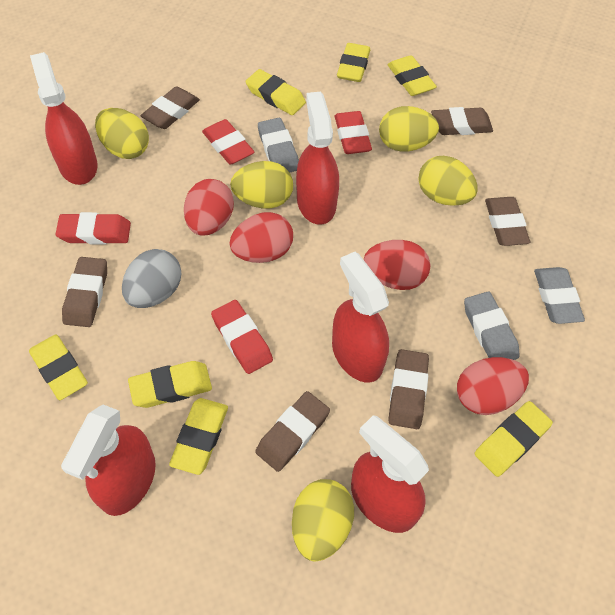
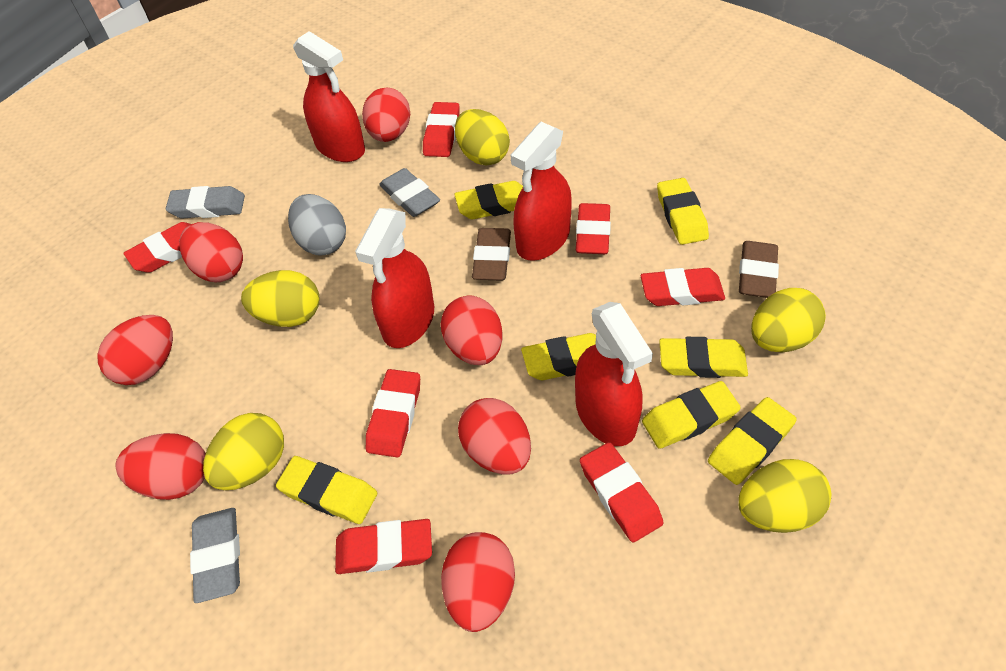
brown eraser: [62,257,107,327] [140,86,200,129] [255,391,330,472] [388,349,429,429] [431,107,493,135] [485,197,530,246] = 6 -> [472,228,511,281] [739,241,779,298] = 2
red egg: [184,179,234,236] [230,212,293,263] [364,240,430,290] [457,357,529,415] = 4 -> [97,315,173,385] [115,433,206,500] [179,222,243,282] [362,88,410,142] [441,296,502,365] [441,532,515,632] [458,398,531,474] = 7
red eraser: [56,212,131,245] [202,119,254,165] [211,300,273,374] [335,111,372,154] = 4 -> [123,222,191,273] [335,519,432,574] [366,369,420,457] [423,102,460,157] [576,203,611,254] [580,442,664,542] [641,268,725,306] = 7
red spray bottle: [30,52,97,185] [61,405,156,516] [296,92,339,225] [332,252,389,383] [351,415,429,533] = 5 -> [293,31,365,162] [355,208,434,348] [510,122,572,261] [575,302,653,446] = 4

